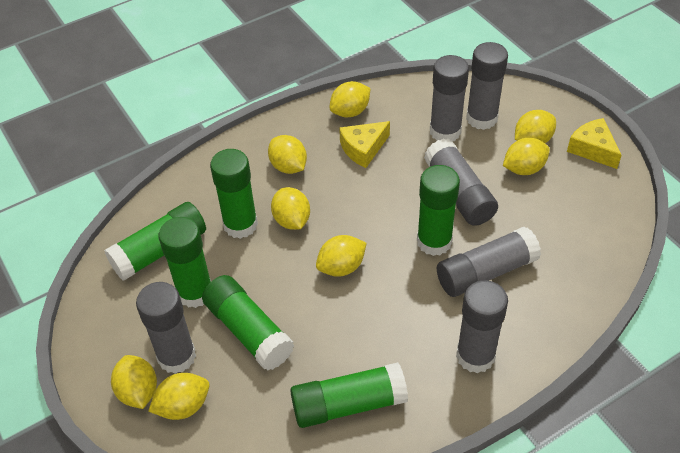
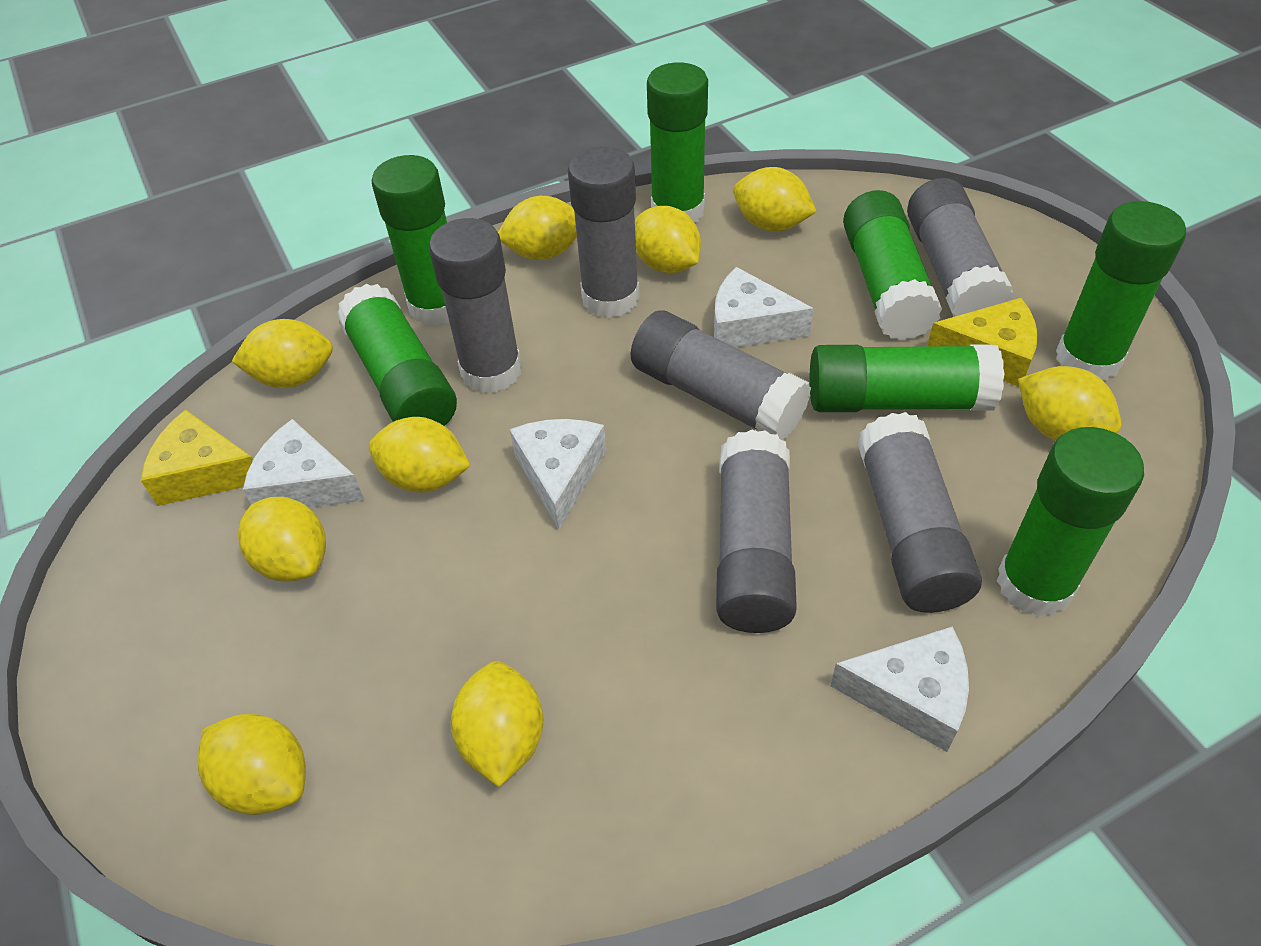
green glue stick: [104,202,206,280] [159,217,211,308] [202,275,294,371] [210,149,258,239] [290,362,408,428] [417,165,460,256] = 6 -> [336,284,457,426] [372,155,449,325] [647,63,708,223] [809,344,1005,412] [843,190,942,341] [997,427,1144,617] [1056,201,1186,381] = 7
white cheese: none = 0 -> [243,419,365,508] [510,419,607,529] [714,267,813,348] [830,626,969,752] = 4
yellow lemon: [111,355,157,409] [148,373,210,420] [268,135,307,174] [271,187,310,230] [316,235,367,277] [329,81,370,117] [503,138,550,175] [515,110,556,143] = 8 -> [197,714,306,815] [231,319,333,388] [238,497,326,582] [369,417,471,493] [451,661,543,787] [498,196,577,260] [635,206,701,273] [733,167,817,231] [1018,366,1122,441] = 9

